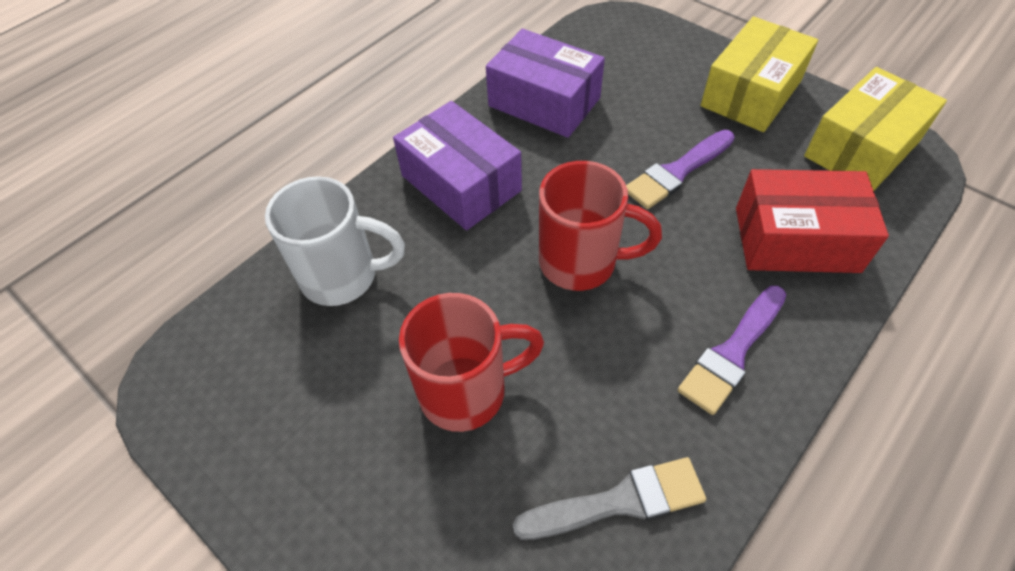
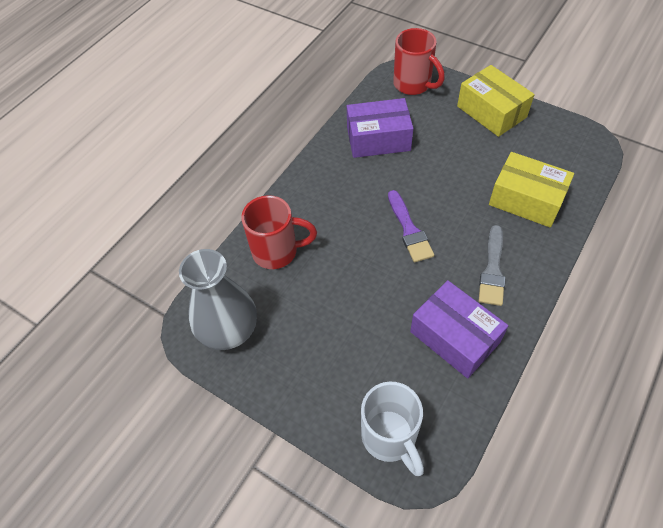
grey vase: none = 0 -> [179,249,257,350] = 1
purple brush: [626,130,735,209] [678,286,786,415] = 2 -> [388,190,434,262] = 1
red box: [736,169,889,273] = 1 -> none = 0

